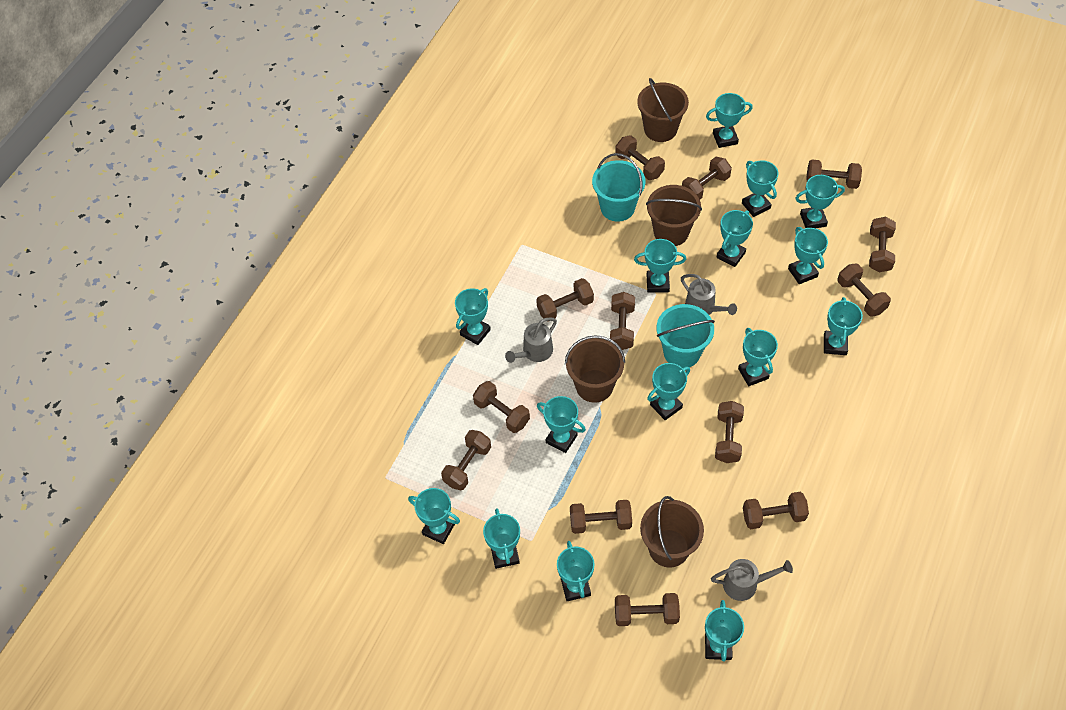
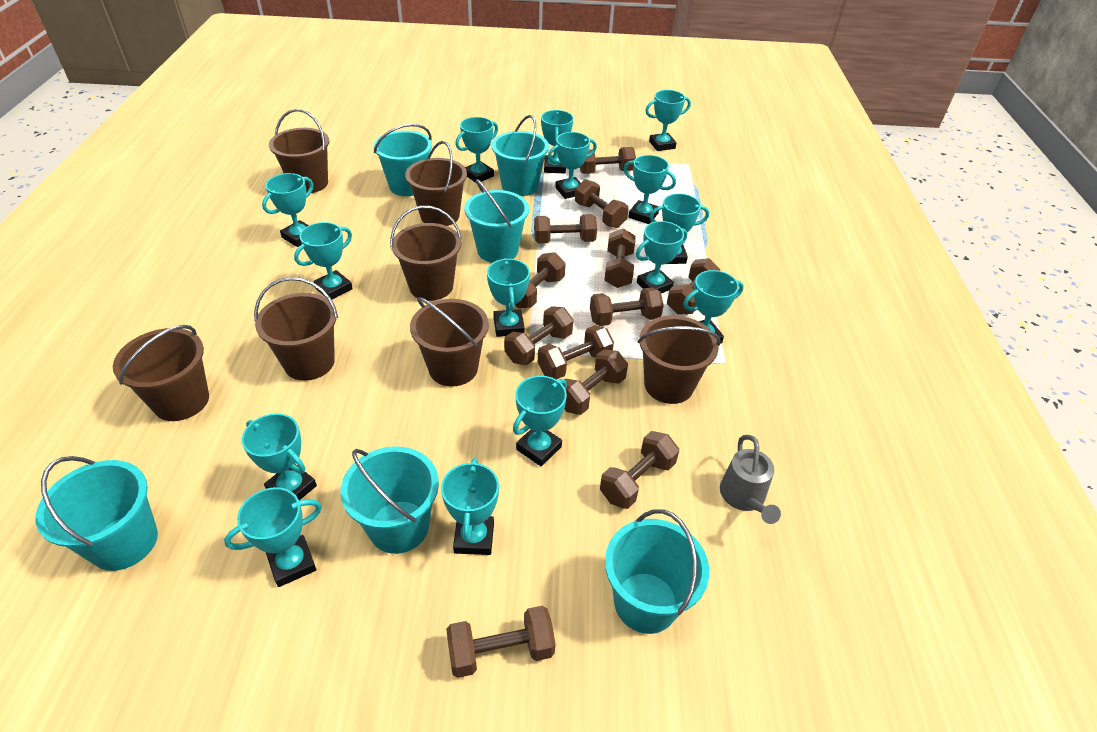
brown bucket: [565,335,625,403] [637,78,689,142] [640,496,704,567] [646,185,702,246] = 4 -> [113,325,209,421] [254,277,338,381] [269,109,330,193] [390,206,462,301] [405,141,467,226] [410,297,489,386] [638,315,721,404] = 7
brown dumbbell: [441,430,491,490] [473,381,530,433] [536,278,594,322] [570,500,632,534] [610,292,635,350] [615,135,665,180] [615,593,680,626] [682,157,732,199] [715,401,744,463] [743,492,809,529] [806,160,862,189] [838,264,891,317] [869,217,896,272] = 13 -> [446,606,556,678] [504,306,573,365] [515,252,566,308] [534,214,597,244] [538,325,614,380] [564,349,628,415] [575,179,629,228] [580,147,636,174] [590,287,664,326] [600,431,679,509] [604,228,636,288] [667,258,720,315] = 12
grey watering can: [505,317,557,363] [681,274,737,315] [711,559,793,601] = 3 -> [720,435,781,524] = 1
turquoise bucket: [592,153,645,222] [657,304,715,368] = 2 -> [35,456,158,571] [340,446,439,554] [373,124,432,196] [464,179,529,263] [491,115,549,196] [605,509,709,634] = 6

